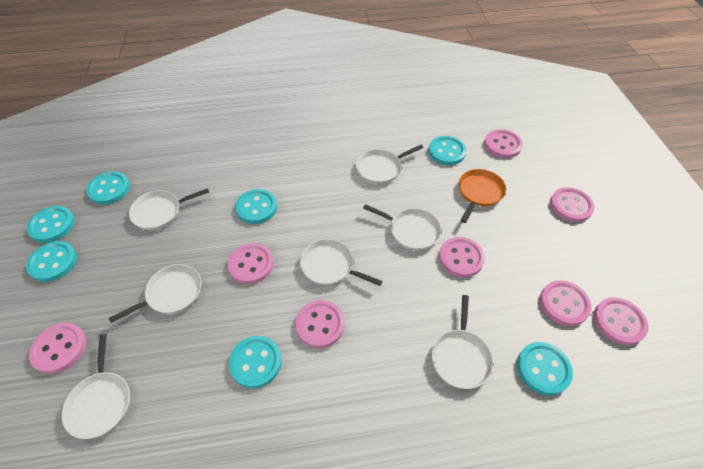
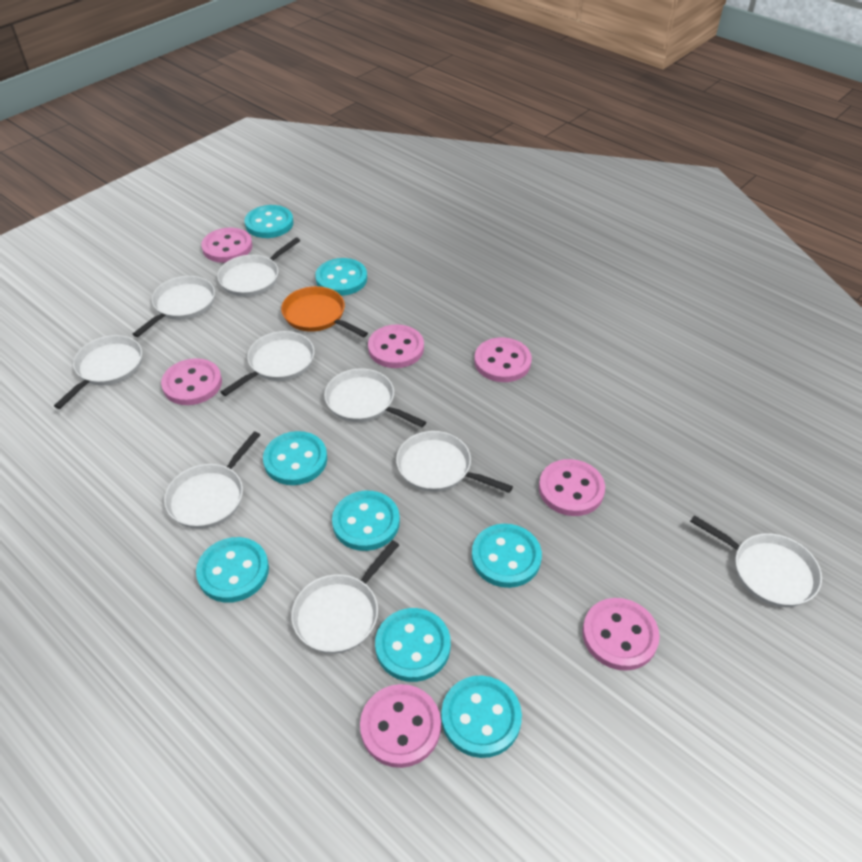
pink button: [29,323,86,374] [228,243,274,284] [295,300,345,348] [439,237,485,278] [484,129,523,158] [540,280,592,326] [550,187,594,222] [594,297,648,345] = 8 -> [161,358,222,405] [201,228,252,263] [360,684,441,768] [368,325,424,368] [474,337,532,382] [539,459,605,516] [582,598,660,671] = 7
turquoise button: [26,241,77,282] [27,206,75,243] [86,171,130,205] [229,336,282,388] [235,189,277,224] [428,136,466,165] [517,342,573,396] = 7 -> [196,537,269,603] [245,205,294,238] [263,431,327,485] [315,258,367,296] [332,491,400,551] [375,608,451,682] [441,676,522,758] [472,524,542,588] = 8
white pan: [62,334,130,439] [109,264,201,323] [129,188,209,230] [300,239,382,286] [356,145,423,184] [363,204,441,250] [432,295,493,389] = 7 -> [54,335,142,409] [133,276,215,337] [164,431,260,529] [217,237,300,297] [221,331,315,396] [291,540,399,654] [324,368,426,427] [396,431,513,493] [690,515,822,607] = 9

